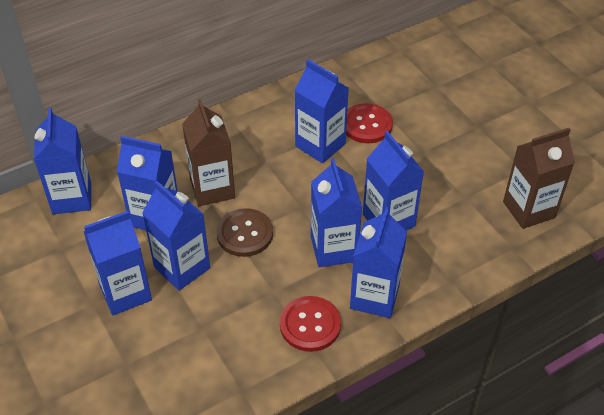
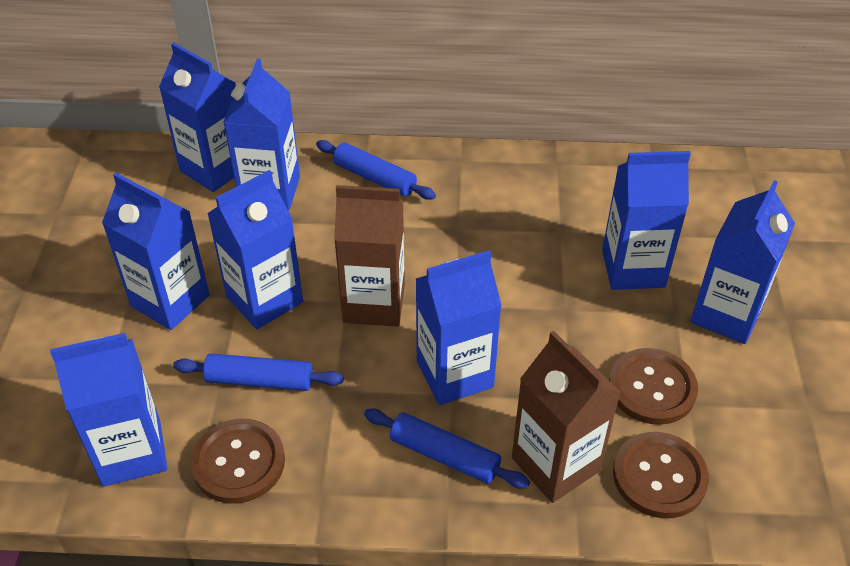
blue rolling pin: none = 0 -> [173,353,344,391] [316,140,436,200] [364,409,530,489] = 3
brown button: [216,208,273,257] = 1 -> [191,419,285,504] [609,348,698,425] [613,432,709,518] = 3
red button: [280,296,341,352] [346,103,393,143] = 2 -> none = 0

